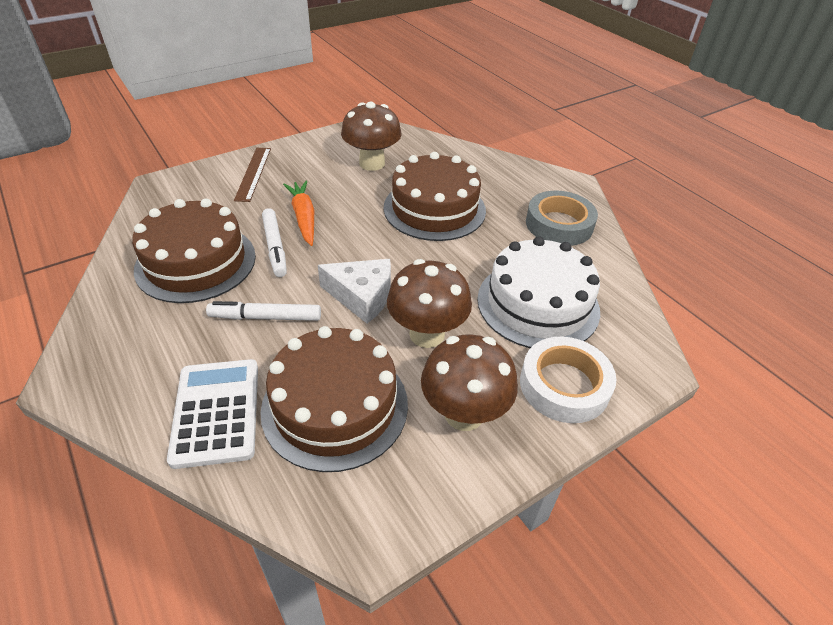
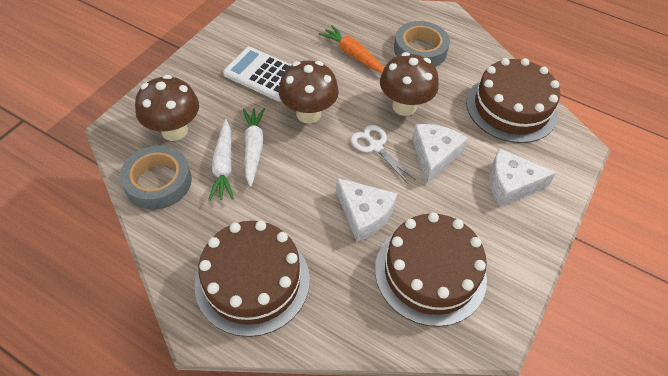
brown ruler: [234,148,271,202] = 1 -> none = 0
grey tape: [526,191,598,246] = 1 -> [120,146,192,209] [394,21,450,67] = 2
white cake: [477,237,600,348] = 1 -> none = 0
white carrot: none = 0 -> [208,119,234,201] [243,108,265,187] = 2
white cheese: [318,259,391,323] = 1 -> [336,178,398,242] [412,124,468,184] [489,148,556,206] = 3
white marker: [206,301,321,321] [262,208,287,277] = 2 -> none = 0
white scissors: none = 0 -> [351,125,416,184] = 1
white tape: [520,337,616,423] = 1 -> none = 0

